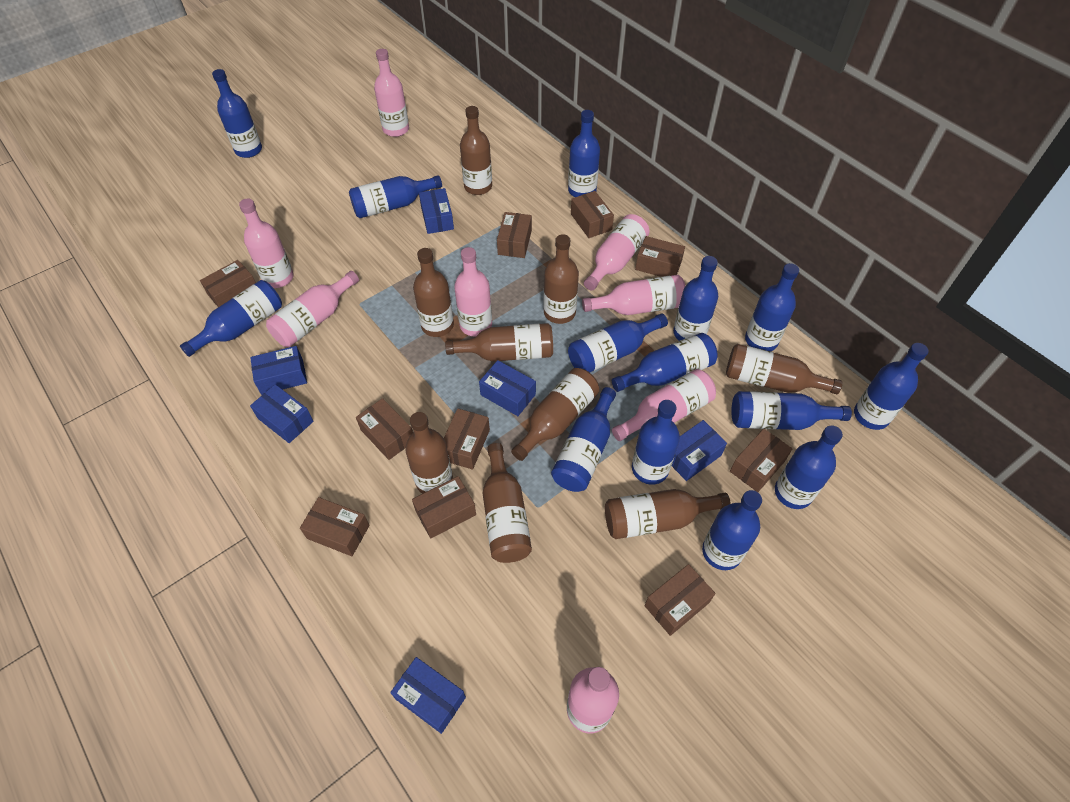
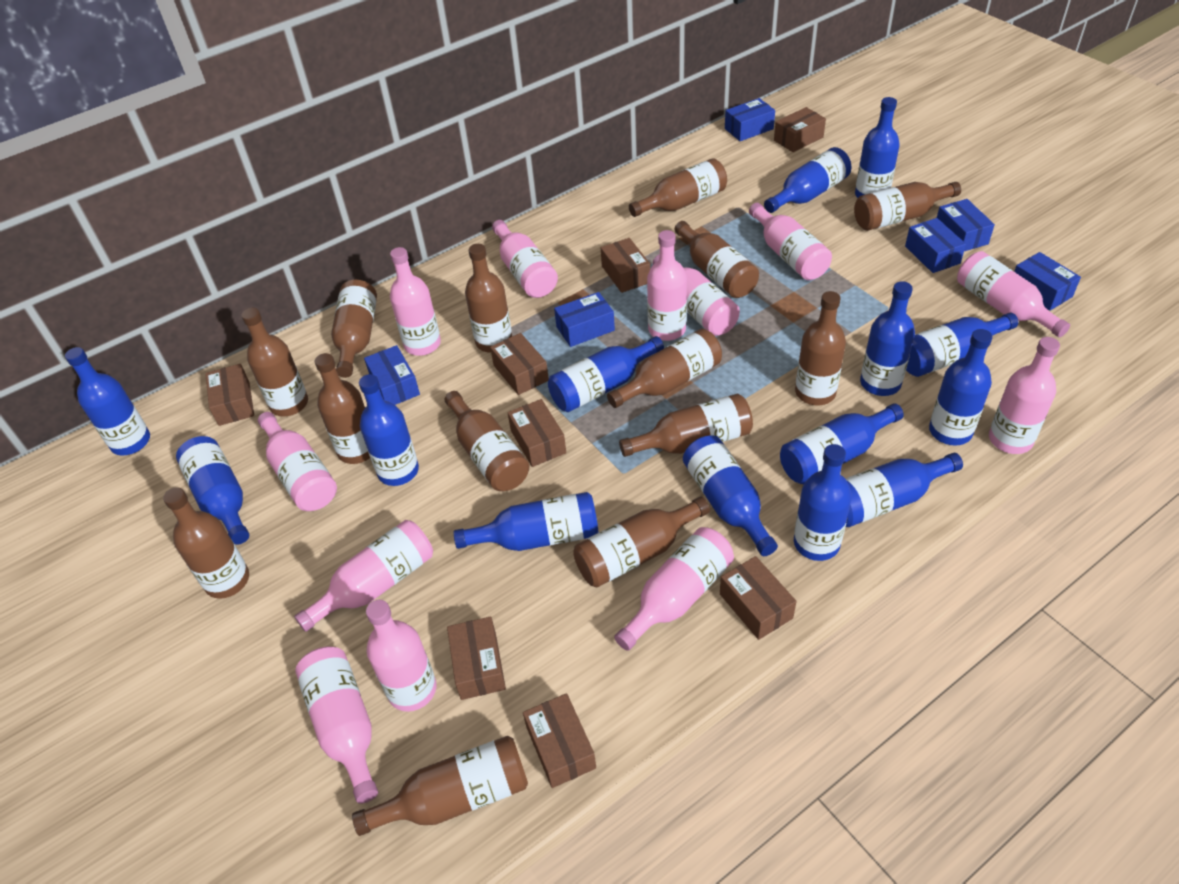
brown bottle: [405,412,453,494] [413,248,454,337] [445,323,553,361] [460,106,492,195] [483,443,532,563] [511,368,599,461] [543,234,579,324] [605,489,730,539] [726,344,842,394] = 9 -> [163,487,249,599] [241,308,308,416] [315,353,370,464] [331,280,377,378] [352,736,528,836] [444,391,529,491] [465,244,512,353] [573,497,710,587] [607,329,722,408] [619,394,753,457] [629,158,727,217] [674,221,759,298] [795,291,846,405] [854,182,961,231] = 14
brown box: [200,260,256,307] [300,497,369,556] [356,398,413,460] [412,476,476,539] [444,408,490,470] [497,212,532,258] [571,191,614,238] [635,236,685,277] [644,564,715,636] [730,429,793,492] = 10 -> [205,364,254,426] [447,617,506,700] [490,333,549,395] [508,399,566,467] [523,693,596,788] [601,238,650,293] [720,556,797,640] [774,107,826,152] = 8
pink bottle: [239,199,294,288] [266,271,359,347] [374,49,409,137] [454,247,492,337] [567,667,619,733] [582,275,686,315] [584,214,650,291] [612,369,716,441] = 8 -> [258,412,337,511] [294,520,433,632] [295,646,378,804] [366,600,436,712] [390,247,441,356] [492,220,558,298] [614,527,734,651] [647,230,687,341] [653,254,740,336] [749,203,832,280] [957,251,1070,337] [989,337,1060,454] = 12

